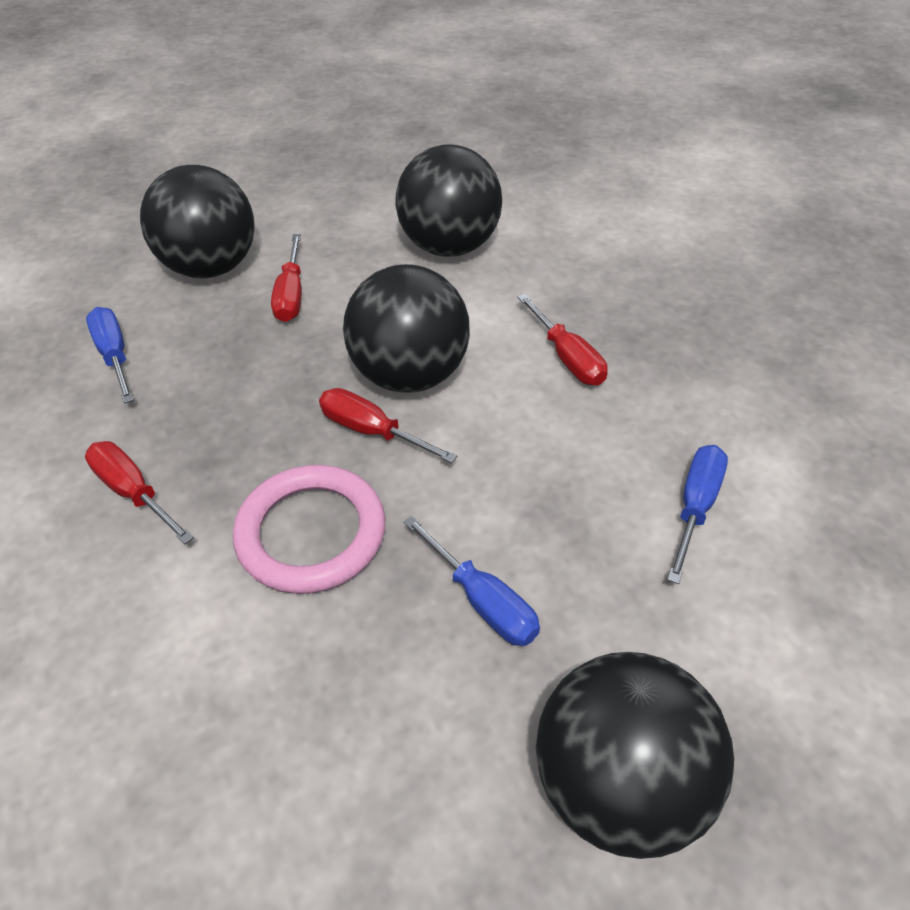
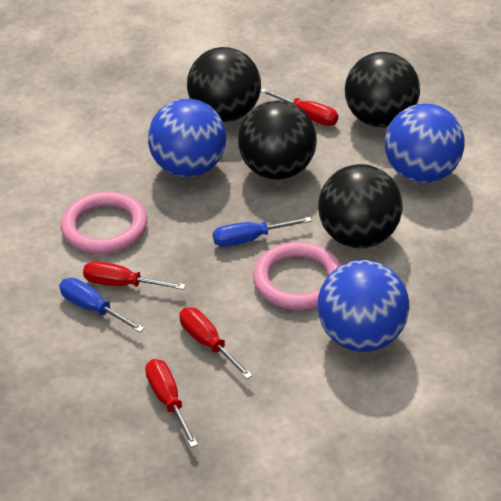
blue ball: none = 0 -> [148,99,226,177] [317,260,410,352] [385,103,465,183] = 3
blue screwdriver: [86,307,134,403] [404,516,540,646] [667,445,728,584] = 3 -> [59,278,145,333] [213,217,312,247] = 2
pink ring: [233,465,385,594] = 1 -> [61,192,147,254] [253,242,341,310] = 2

